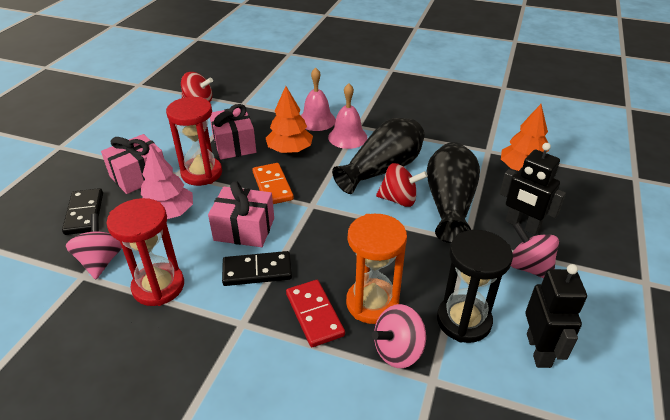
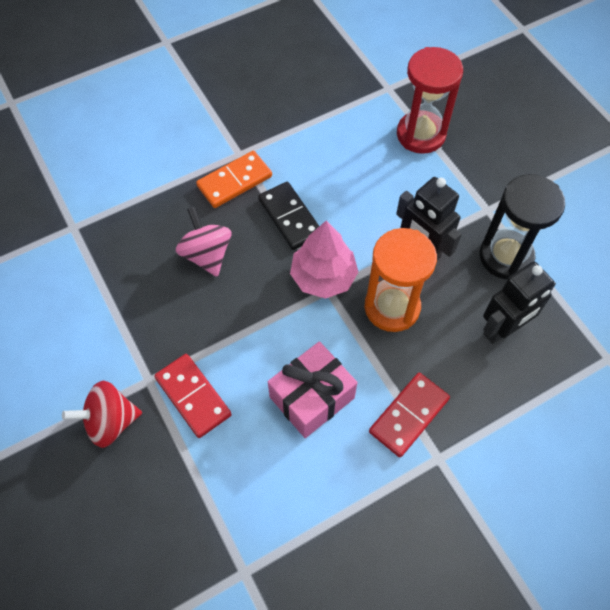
black domino: [62,188,103,235] [222,251,292,286] = 2 -> [258,182,319,250] = 1
black vase: [332,118,425,194] [427,142,480,243] = 2 -> none = 0
orange tree: [266,86,313,153] [501,104,549,171] = 2 -> none = 0
pink bell: [301,67,336,131] [328,83,368,149] = 2 -> none = 0
pink gift: [101,134,164,194] [208,181,274,247] [210,104,256,160] = 3 -> [268,341,358,438] = 1
pink spinning top: [66,214,122,279] [372,304,426,368] [511,222,559,278] = 3 -> [176,207,231,277] = 1
red domino: [286,280,345,347] = 1 -> [154,354,232,438] [369,373,450,457] = 2
red hourglass: [106,198,184,306] [166,97,222,186] = 2 -> [397,47,463,154] = 1
red spinning top: [181,72,213,102] [376,163,428,207] = 2 -> [62,381,142,448] = 1

